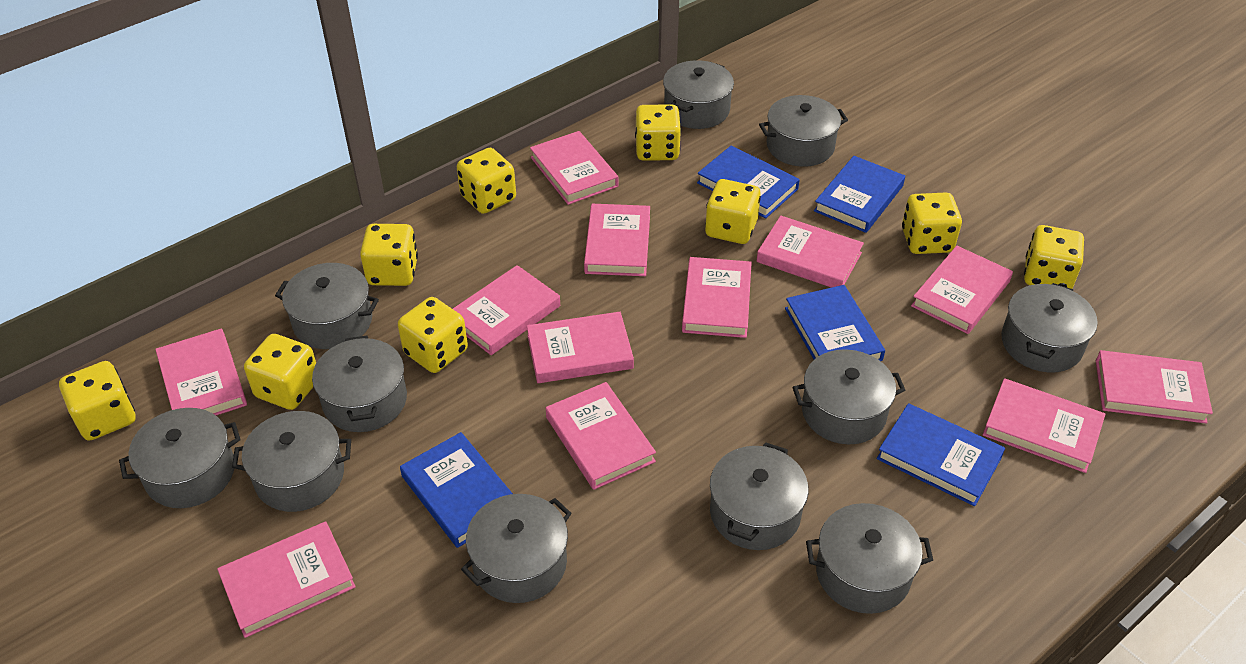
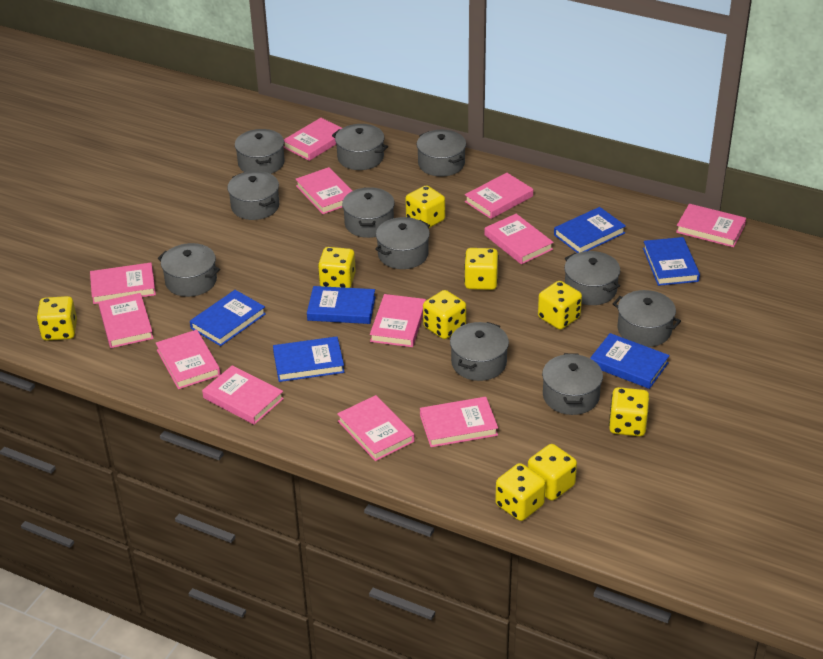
blue book: [400,432,513,548] [697,145,800,218] [785,285,885,361] [814,156,905,233] [877,403,1005,506] = 5 -> [190,290,266,346] [273,336,344,382] [307,286,375,324] [554,207,626,253] [590,333,670,389] [643,237,700,286] = 6

